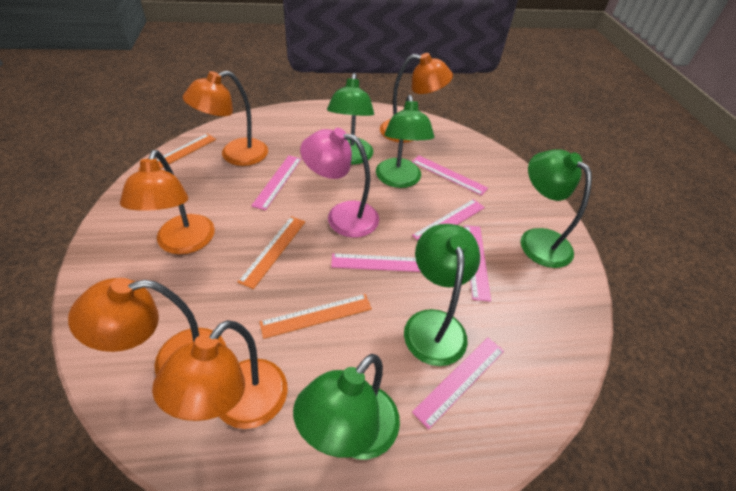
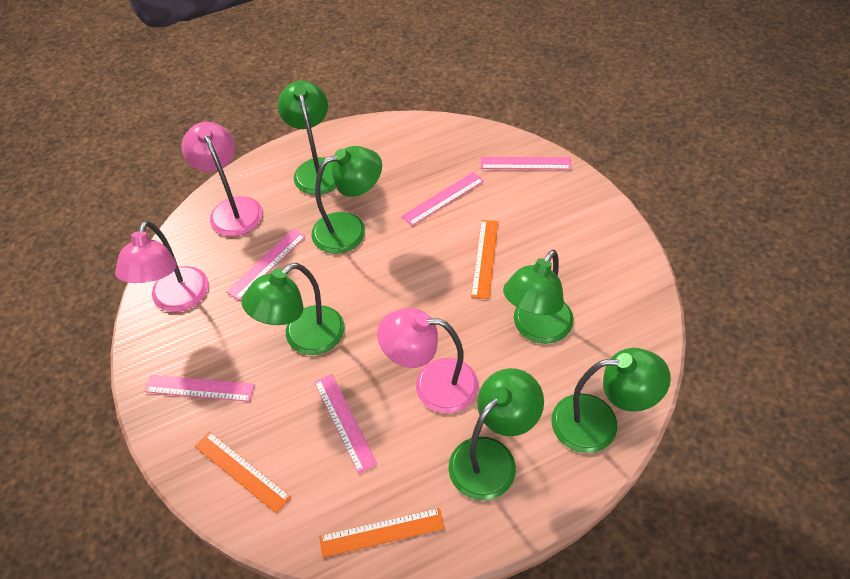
green lamp: [293,354,400,460] [327,73,374,165] [376,95,434,188] [404,224,480,366] [521,149,592,268] = 5 -> [242,263,344,355] [278,81,336,195] [311,146,382,254] [448,368,544,500] [503,250,574,344] [551,348,671,453] = 6
orange lamp: [68,278,226,375] [120,150,215,254] [152,320,287,429] [183,71,268,166] [380,53,453,143] = 5 -> none = 0
pink lamp: [300,128,379,238] = 1 -> [115,220,209,312] [181,122,263,237] [377,308,478,413] = 3
pink ruler: [251,155,302,210] [331,253,421,272] [412,156,488,196] [412,199,485,240] [412,338,504,429] [464,225,491,302] = 6 -> [145,375,255,402] [226,229,306,300] [314,374,377,474] [402,172,484,226] [481,157,572,169] = 5

